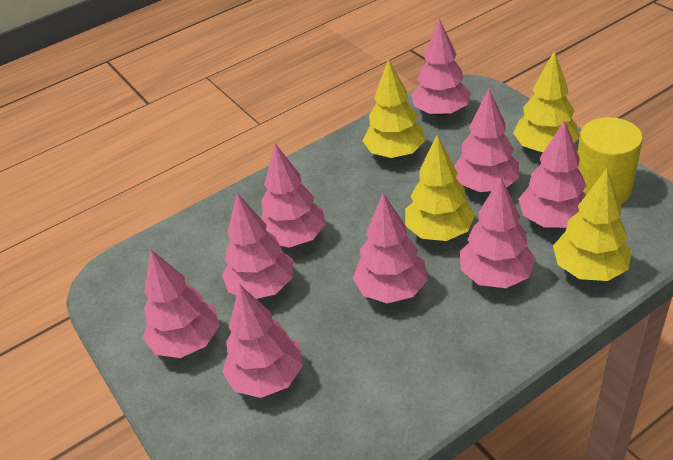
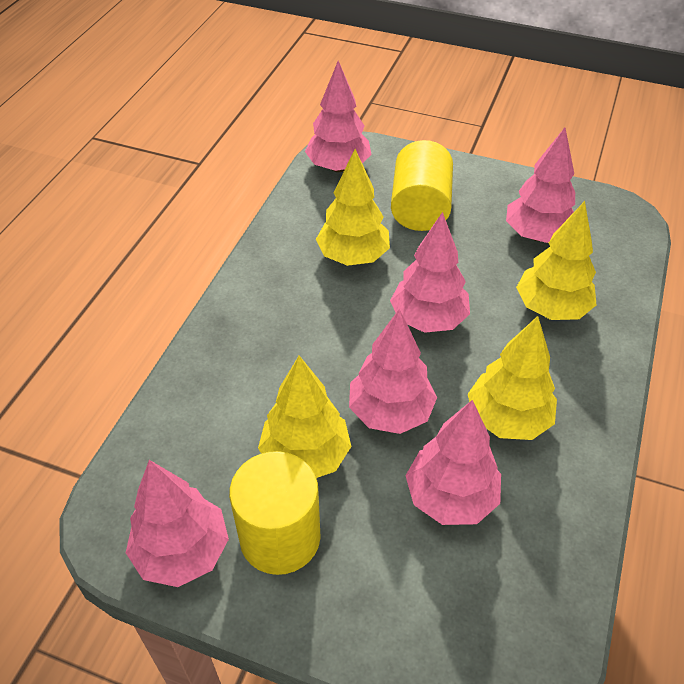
pink tree: [143,249,220,358] [222,193,293,299] [222,284,303,398] [261,144,326,248] [353,193,428,303] [411,18,471,117] [454,89,519,192] [460,177,536,288] [518,120,586,228] = 9 -> [126,460,229,587] [305,61,371,172] [349,309,437,434] [390,212,470,333] [405,400,501,525] [506,128,575,243] = 6
yellow cylinder: [578,117,643,204] = 1 -> [229,451,321,575] [391,140,453,231] = 2

